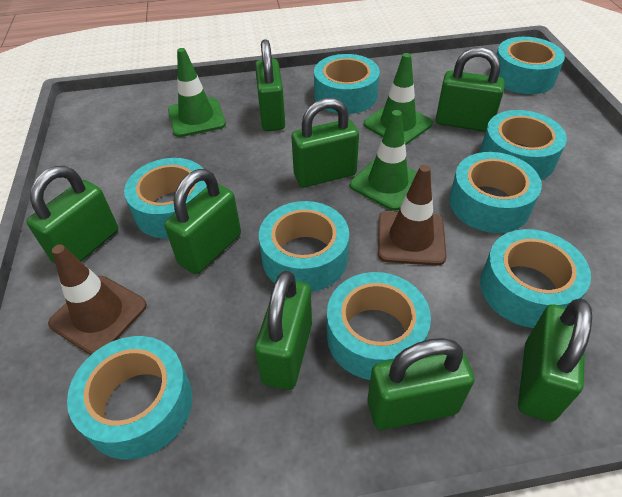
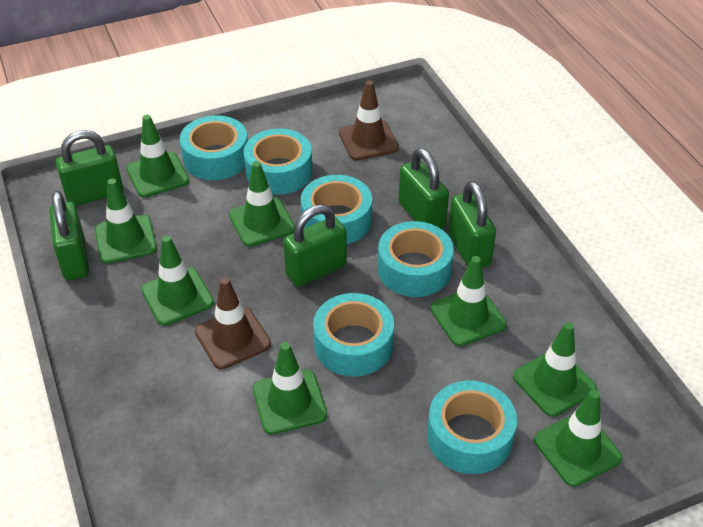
green padlock: [26,166,118,263] [164,169,241,274] [255,39,285,131] [255,271,312,390] [292,98,359,188] [368,338,475,430] [436,47,505,132] [518,299,592,422] = 8 -> [50,191,89,280] [56,130,123,206] [283,205,347,287] [399,148,449,229] [448,181,496,268] = 5
green traffic cone: [168,48,226,137] [350,110,417,211] [364,53,433,145] = 3 -> [95,179,157,264] [126,115,189,198] [141,236,214,326] [229,161,295,247] [253,342,327,435] [430,256,507,346] [513,322,597,417] [534,390,622,487] = 8
turquoise tape: [67,336,192,460] [124,158,207,239] [259,201,349,292] [314,54,380,114] [327,272,431,380] [449,152,542,233] [480,110,567,180] [480,229,591,328] [497,37,565,94] = 9 -> [180,115,248,180] [243,129,312,195] [301,175,372,245] [313,293,394,377] [378,221,454,297] [427,381,517,474] = 6

